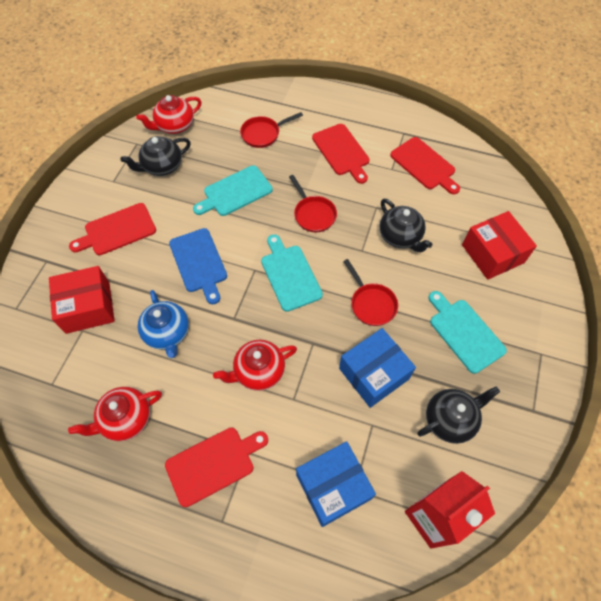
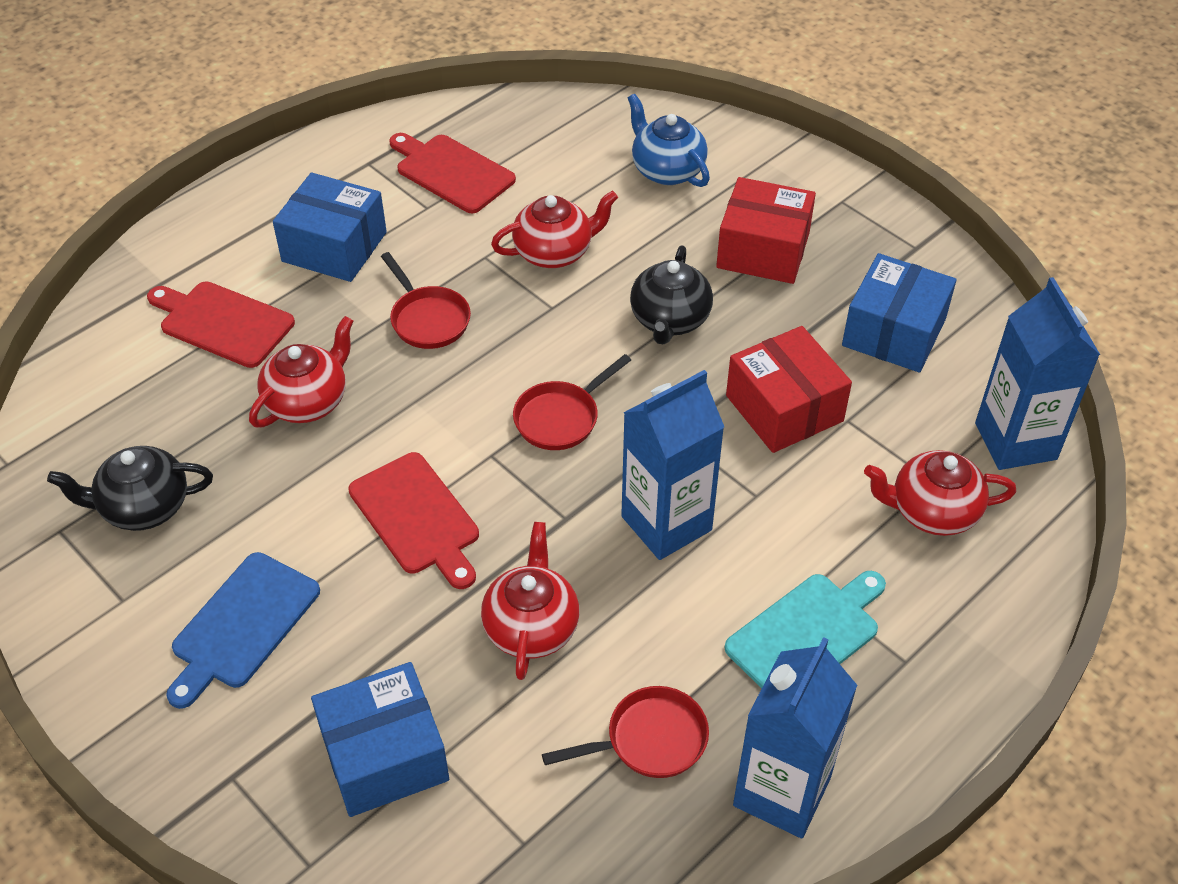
black teapot: [121,136,191,176] [380,199,432,252] [417,387,500,444] = 3 -> [47,446,213,531] [630,246,713,344] = 2
blue box: [296,441,376,527] [339,328,416,408] = 2 -> [273,173,387,282] [311,662,449,817] [842,253,956,373] = 3
blue carton: none = 0 -> [621,370,724,560] [733,637,857,838] [975,277,1100,470] = 3
red carton: [405,471,495,548] = 1 -> none = 0
red cutting board: [69,203,156,255] [165,428,268,507] [312,124,370,184] [390,137,460,194] = 4 -> [147,281,295,368] [348,452,479,589] [389,133,516,213] = 3
red teapot: [68,387,162,441] [136,95,202,134] [213,340,297,391] = 3 -> [249,316,353,427] [481,522,579,680] [491,190,618,268] [864,450,1017,536] = 4
turquoise cutting board: [193,165,273,216] [261,234,323,312] [429,291,507,374] = 3 -> [724,571,886,689] = 1

